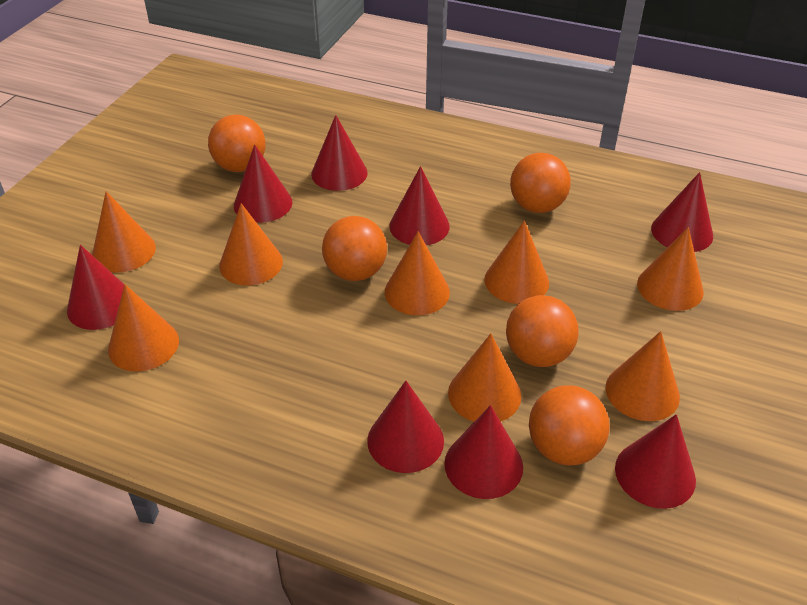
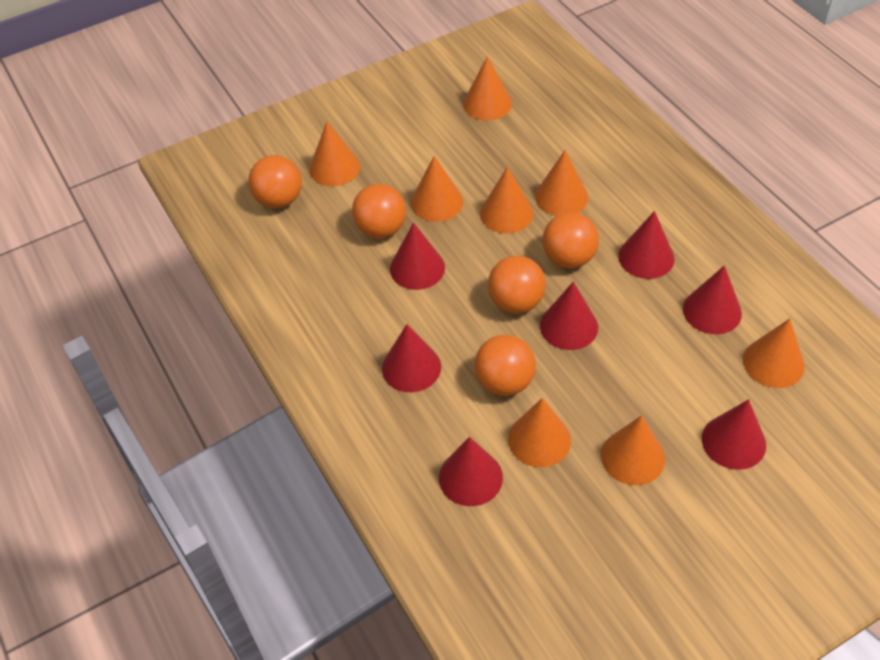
red cone: [67,245,124,330] [234,144,292,223] [311,115,368,191] [367,381,444,473] [389,166,450,245] [444,405,523,499] [615,414,696,509] [651,172,713,252] = 8 -> [382,324,441,392] [390,222,445,290] [439,437,503,506] [540,282,598,350] [618,211,674,279] [683,266,742,334] [702,399,766,470] = 7

